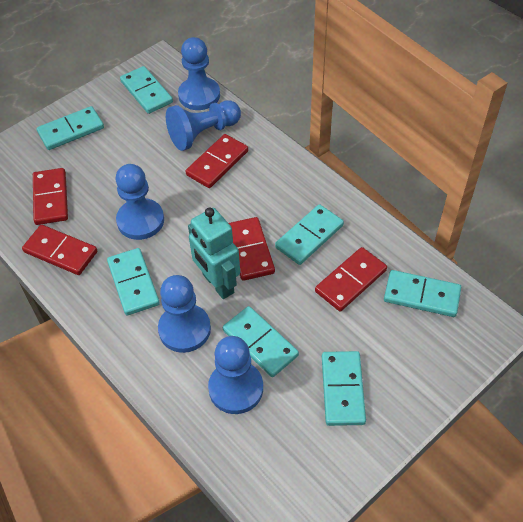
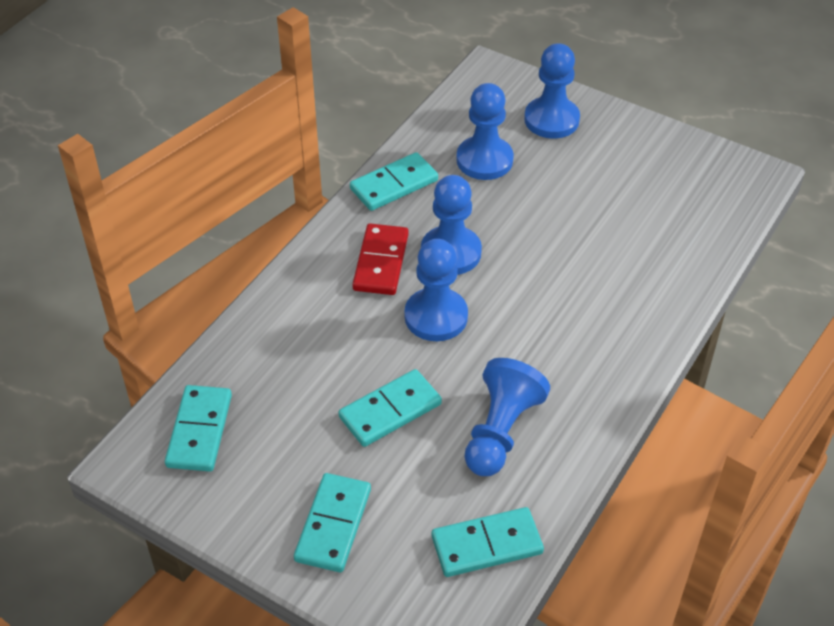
red domino: [22,225,97,275] [33,168,68,225] [186,134,248,188] [229,217,275,281] [315,247,387,311] = 5 -> [352,224,409,295] = 1
turquoise domino: [37,106,104,150] [107,248,160,315] [120,66,173,114] [223,306,299,377] [275,204,344,265] [322,351,366,426] [384,270,461,317] = 7 -> [165,385,232,472] [294,473,371,572] [338,369,442,447] [350,152,438,211] [432,507,544,577] = 5
turquoise robot: [188,208,240,299] = 1 -> none = 0

